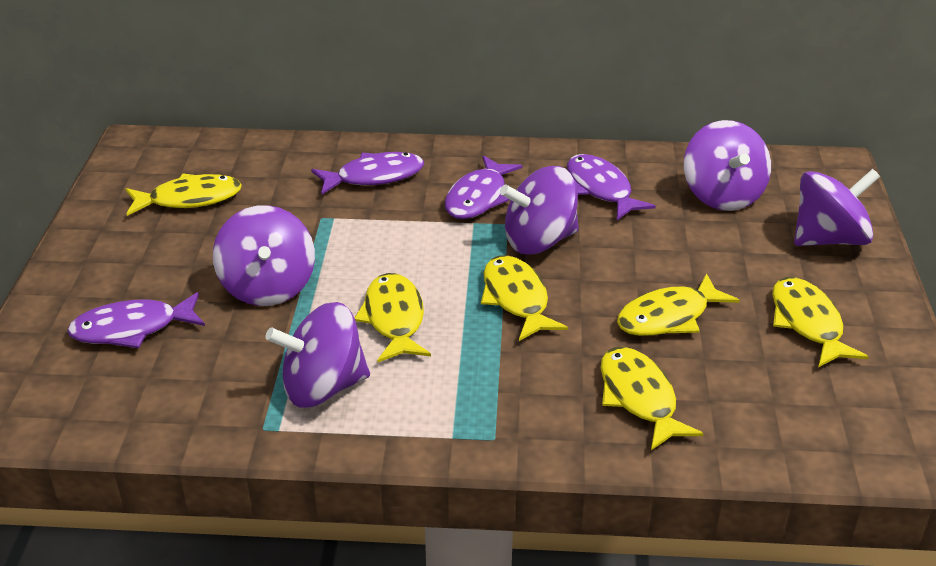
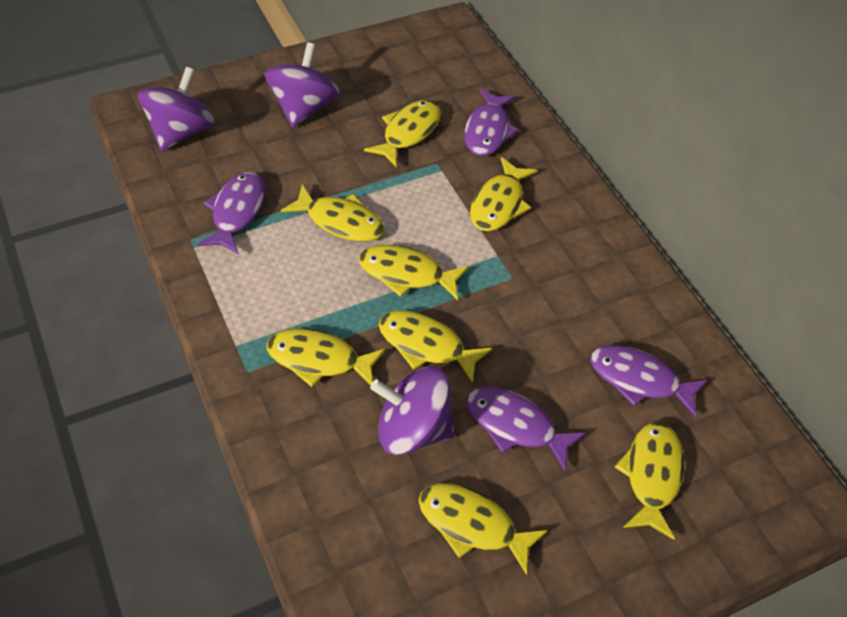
purple spinning top: [213,205,315,306] [265,302,370,408] [500,166,579,255] [684,120,771,211] [794,169,880,246] = 5 -> [138,67,215,151] [265,42,340,127] [370,367,455,455] = 3
yellow fish: [126,173,242,216] [354,273,431,362] [481,255,568,341] [601,347,704,450] [617,273,740,336] [772,277,869,367] = 6 -> [267,329,386,387] [281,184,385,242] [359,245,469,300] [364,100,441,167] [379,311,493,383] [419,483,548,575] [470,157,538,231] [615,422,684,540] = 8

